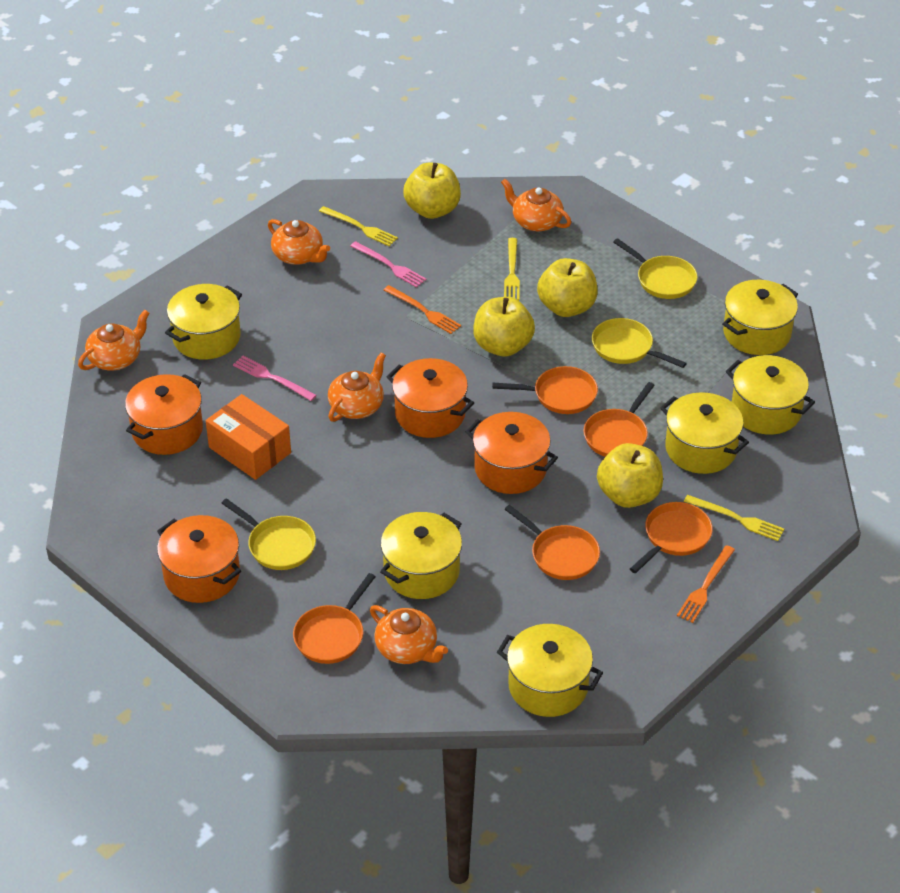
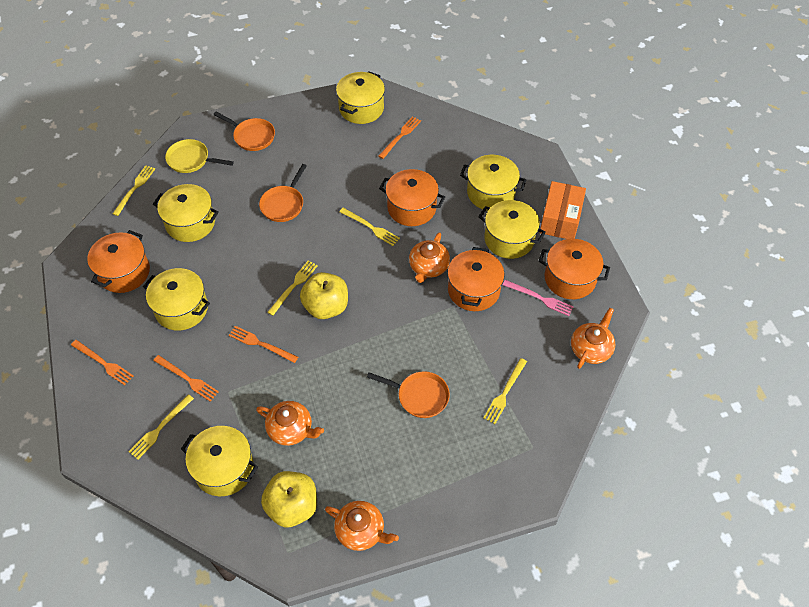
orange fork: [384,285,461,334] [677,545,735,623] = 2 -> [71,340,133,385] [153,355,219,402] [229,326,298,363] [378,116,421,159] = 4
orange pan: [293,573,375,664] [492,366,598,414] [505,505,600,580] [583,382,655,457] [630,502,713,573] = 5 -> [213,111,275,151] [259,164,307,222] [367,371,450,418] = 3
orange teapot: [78,310,150,370] [268,219,330,265] [328,353,386,422] [370,605,448,664] [501,179,571,231] = 5 -> [256,401,324,446] [325,501,399,551] [409,232,450,283] [571,308,615,369] = 4
pink fork: [233,356,317,401] [350,241,426,288] = 2 -> [503,280,574,316] = 1
yellow apple: [403,162,461,219] [473,297,535,357] [537,258,598,317] [597,443,663,508] = 4 -> [261,471,317,528] [300,272,348,319] = 2
yellow fork: [319,206,398,246] [504,238,520,300] [684,495,784,541] = 3 -> [112,165,155,216] [128,394,194,459] [267,261,318,316] [339,208,400,246] [483,358,527,424] = 5
yellow pan: [222,498,316,570] [592,318,687,368] [613,238,697,299] = 3 -> [165,139,234,173] = 1

